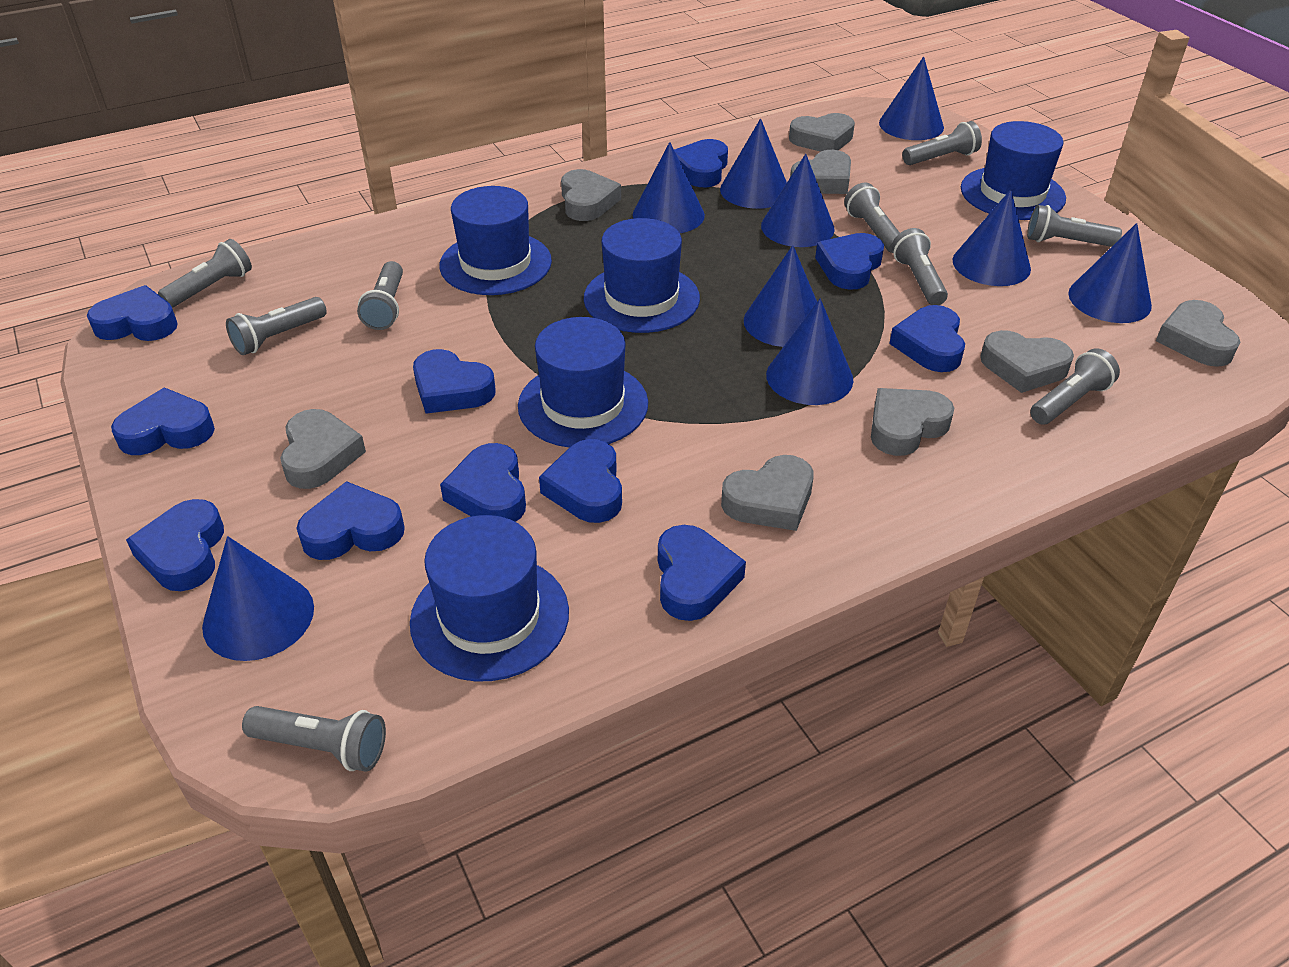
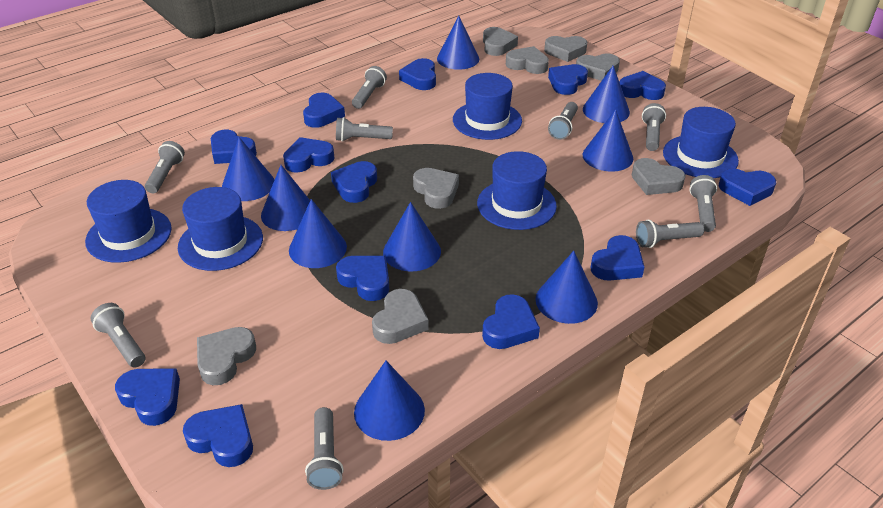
blue heart: [87,285,178,341] [111,388,215,455] [126,499,224,591] [296,481,405,560] [413,349,496,414] [440,443,526,522] [539,439,622,523] [658,525,746,621] [674,139,728,187] [815,233,884,290] [889,305,965,372] = 11 -> [115,368,180,426] [183,404,253,467] [211,130,257,164] [283,137,334,173] [303,93,345,128] [331,161,377,203] [336,256,389,301] [399,58,436,90] [482,294,540,349] [548,64,588,95] [591,235,645,281] [619,71,666,100] [719,169,776,206] = 13

